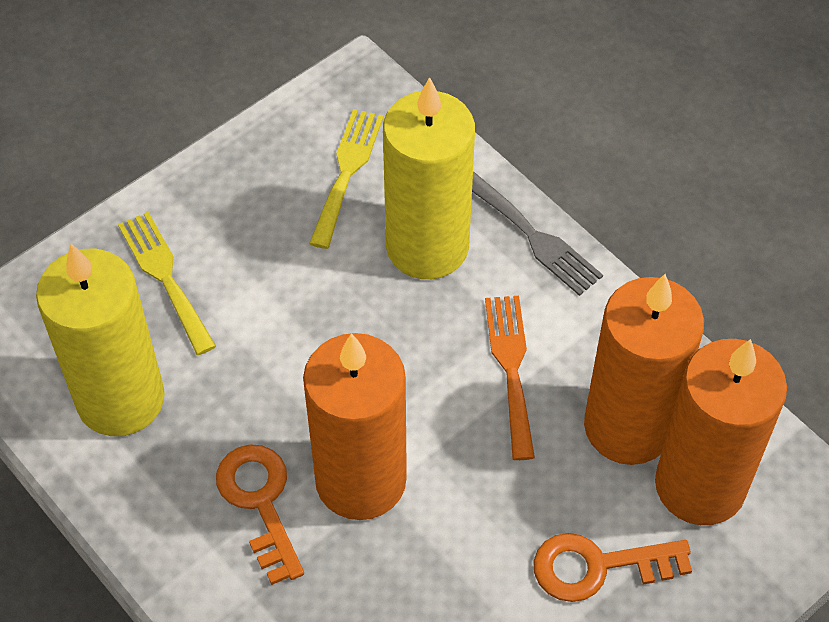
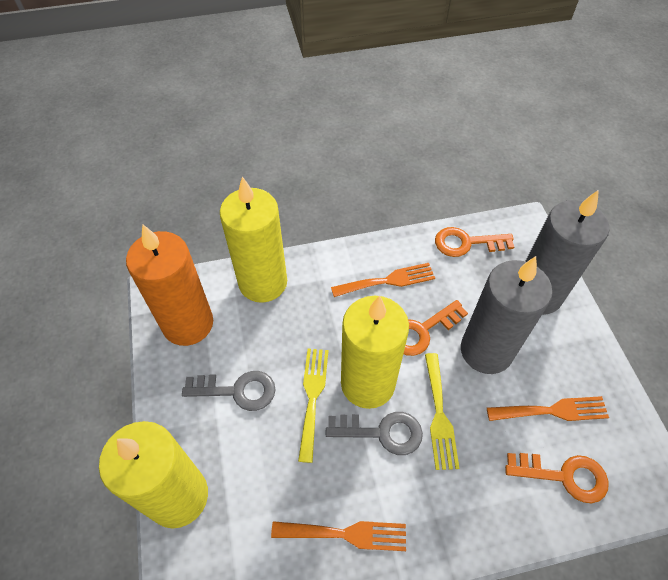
grey candle: none = 0 -> [461,256,553,374] [525,190,610,315] = 2
grey fork: [472,172,603,296] = 1 -> none = 0
grey key: none = 0 -> [182,371,275,411] [326,412,423,455] = 2
orange candle: [303,333,407,520] [584,274,704,465] [655,339,787,525] = 3 -> [126,224,213,346] = 1
orange fork: [485,296,535,460] = 1 -> [271,521,406,551] [331,263,435,297] [487,396,609,421] = 3
orange key: [216,444,304,585] [533,533,692,602] = 2 -> [404,300,468,356] [435,227,514,257] [505,453,609,503] = 3
yellow candle: [36,244,165,436] [383,77,475,279] = 2 -> [99,421,208,528] [220,177,287,303] [341,295,409,409] = 3

